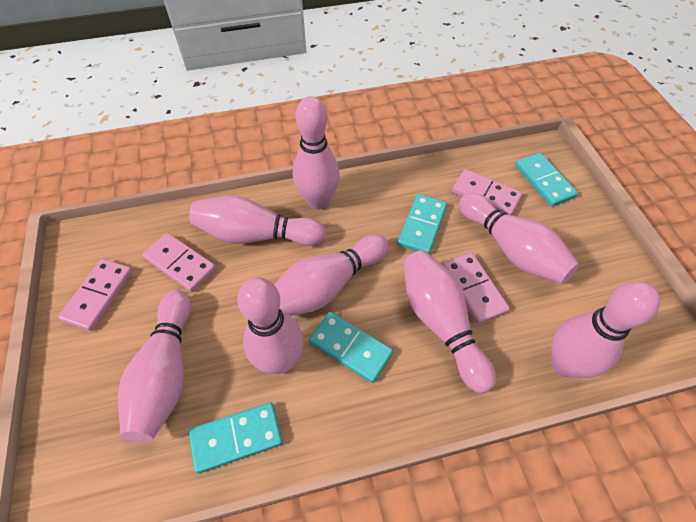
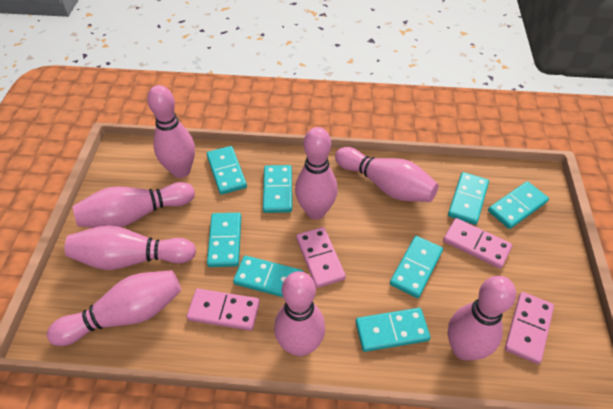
turquoise domino: [189,402,283,473] [309,312,393,383] [397,194,447,254] [515,153,578,207] = 4 -> [207,146,247,195] [207,213,241,267] [233,256,303,297] [263,165,292,213] [356,308,431,352] [390,236,443,298] [448,172,489,225] [488,181,549,229] = 8

